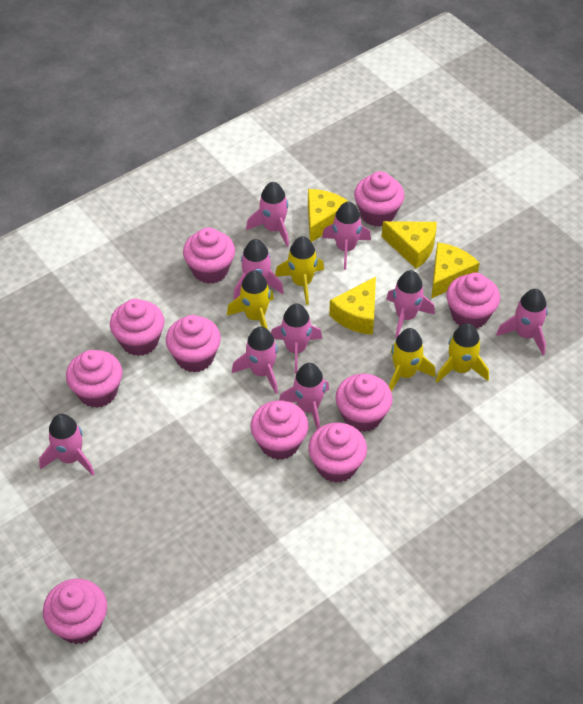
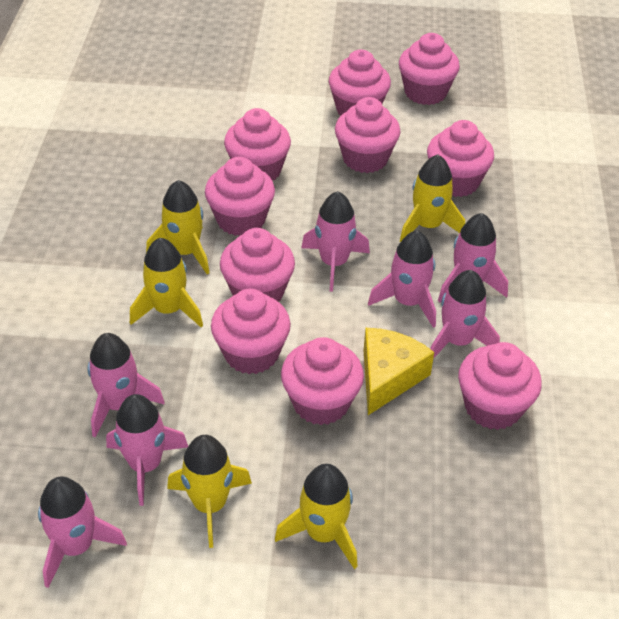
pink rocket: [39,414,95,475] [232,326,278,394] [233,239,284,300] [246,182,289,247] [271,303,322,374] [279,363,329,429] [322,202,371,270] [386,270,435,338] [496,289,548,355] = 9 -> [38,476,127,588] [87,333,165,438] [106,394,188,506] [301,191,370,292] [368,230,436,328] [430,270,500,359] [438,213,508,302] = 7
yellow cheese: [308,189,349,242] [329,277,376,335] [382,221,437,269] [431,242,480,299] = 4 -> [364,328,434,415] = 1
yellow rocket: [227,271,274,329] [275,236,324,305] [389,328,435,392] [436,323,489,383] = 4 -> [130,238,203,327] [146,180,210,274] [167,435,252,548] [275,464,358,569] [400,155,465,242] = 5

